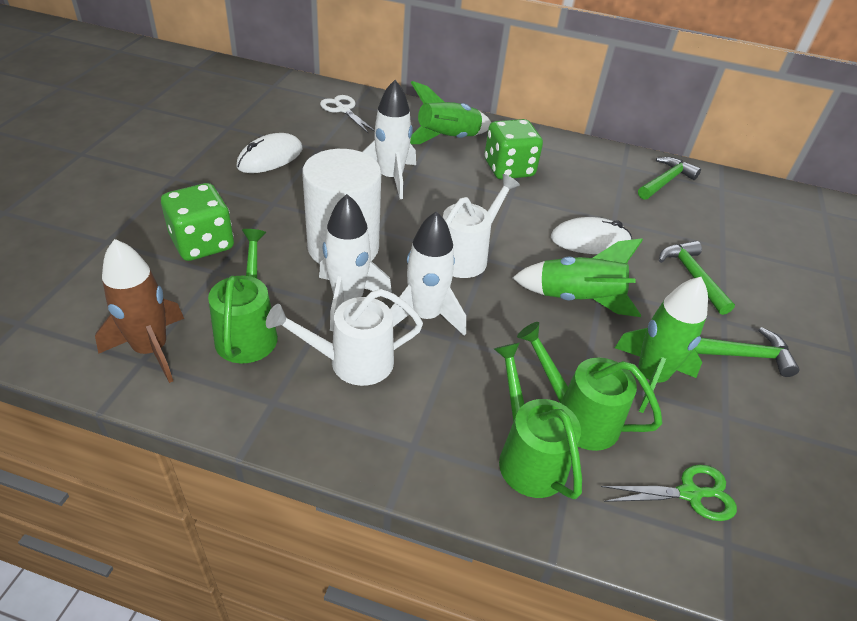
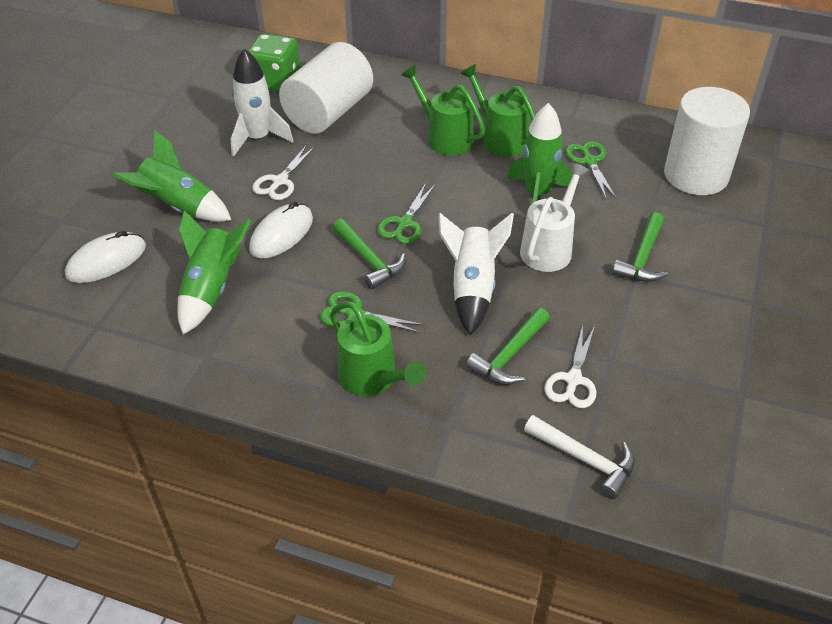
brown rocket: [95,239,184,383] = 1 -> none = 0
green dice: [161,183,234,261] [484,119,543,179] = 2 -> [248,34,300,92] = 1
green scissors: [601,465,737,521] = 1 -> [320,291,424,333] [377,183,435,244] [565,141,616,198] = 3
white cylinder: [302,149,381,264] = 1 -> [279,42,373,134] [664,87,750,195] = 2
white hammer: none = 0 -> [524,415,635,499] = 1
white rocket: [319,194,392,331] [363,80,416,199] [390,211,466,336] = 3 -> [231,49,293,157] [438,213,514,335] = 2
white scissors: [320,95,375,134] = 1 -> [252,145,315,200] [544,325,597,408] = 2
white watering can: [266,289,423,386] [443,174,520,278] = 2 -> [520,163,589,272] = 1

